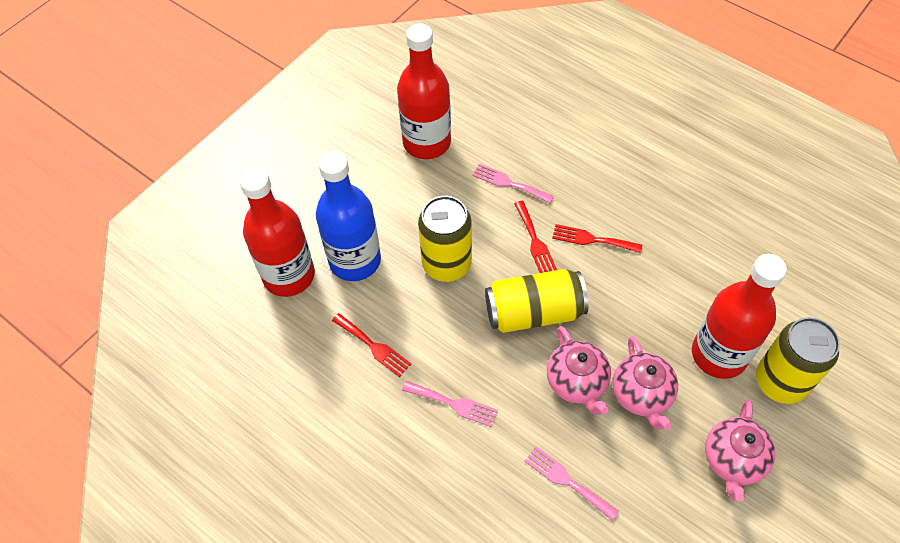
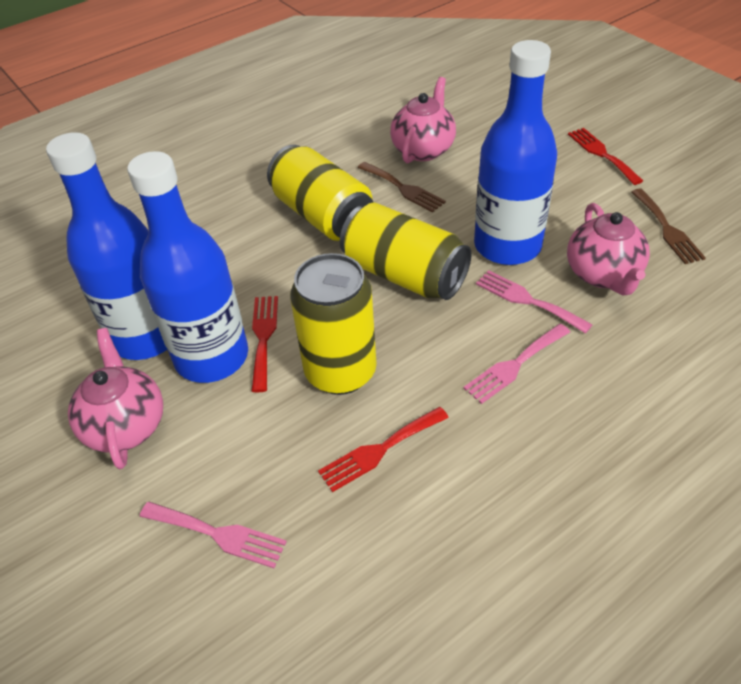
blue bottle: [316,151,381,281] = 1 -> [46,132,167,360] [127,151,248,383] [474,40,557,265] = 3
brown fork: none = 0 -> [357,162,446,213] [631,189,706,264] = 2
red bottle: [239,168,315,297] [397,23,451,159] [692,254,787,379] = 3 -> none = 0

